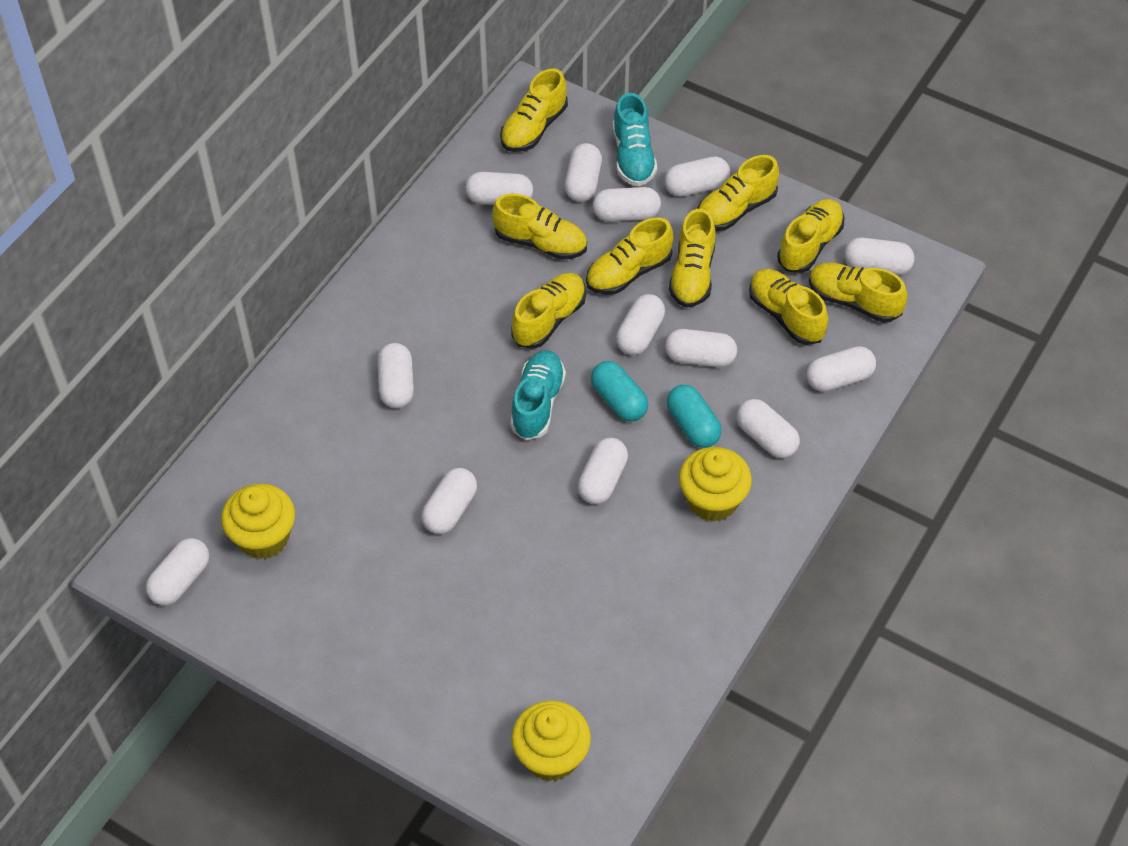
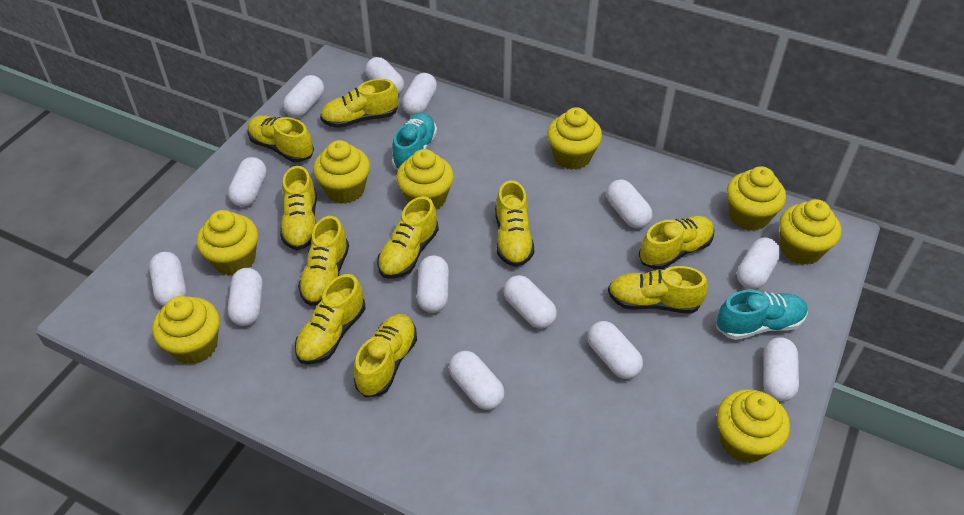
turquoise capsule: [591,361,648,421] [667,385,722,448] = 2 -> none = 0
yellow cupcake: [221,484,295,559] [511,701,591,782] [679,447,752,522] = 3 -> [152,296,220,364] [196,210,258,276] [313,140,370,204] [397,149,454,210] [547,107,602,170] [717,389,790,463] [727,166,786,231] [779,199,841,265] = 8
yellow shoe: [492,194,587,260] [500,68,568,152] [511,273,586,349] [586,217,673,295] [669,209,716,308] [697,155,779,231] [749,269,828,345] [777,199,844,273] [809,263,907,323] = 9 -> [247,115,314,162] [280,166,317,250] [294,274,365,365] [298,216,349,306] [320,79,398,128] [354,314,417,397] [377,196,439,279] [495,180,534,267] [608,266,708,314] [639,216,714,270] = 10

